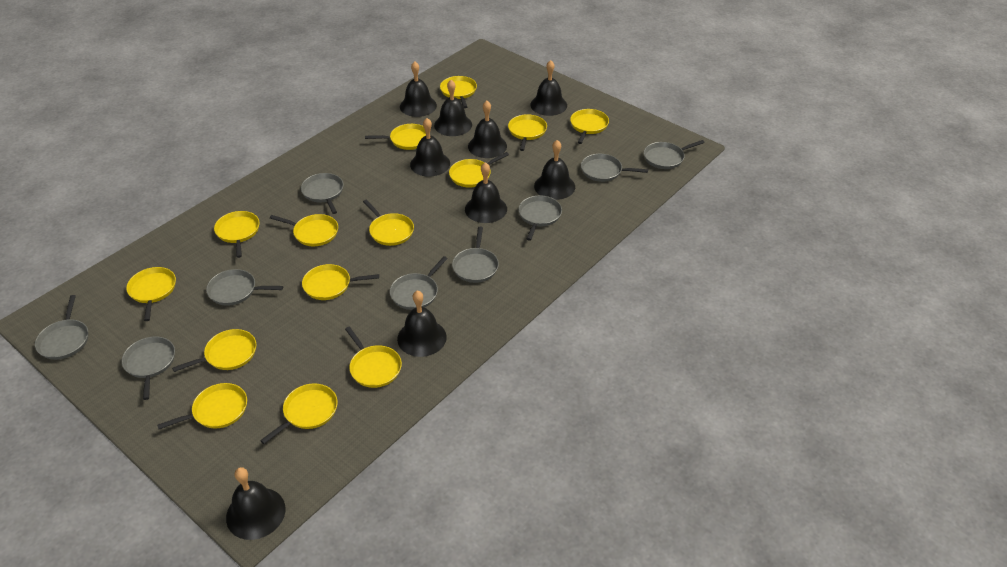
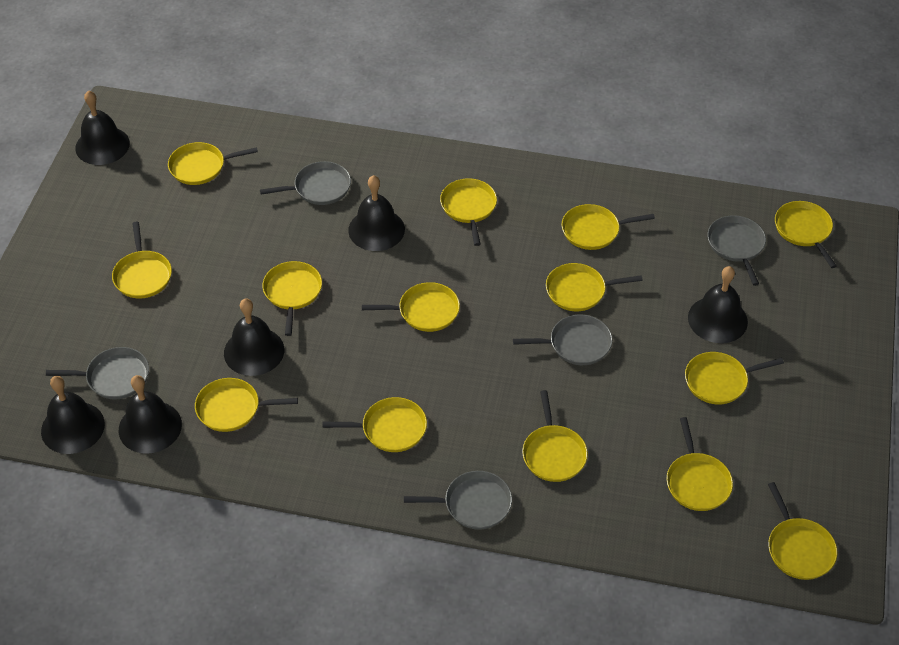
black bell: [226,467,286,540] [397,290,447,357] [400,61,437,117] [410,118,450,177] [434,80,472,136] [465,162,507,223] [468,101,507,158] [530,60,567,116] [534,140,575,200] = 9 -> [41,376,105,454] [75,90,130,165] [119,375,182,454] [224,298,284,376] [348,175,405,251] [688,266,748,343] = 6
grey pan: [35,295,88,360] [122,337,175,400] [206,269,283,306] [301,173,344,214] [390,256,448,310] [452,227,499,283] [519,196,562,241] [581,154,648,182] [644,140,705,169] = 9 -> [46,347,149,399] [260,161,351,205] [404,471,512,530] [513,315,612,365] [708,215,766,286] = 5

